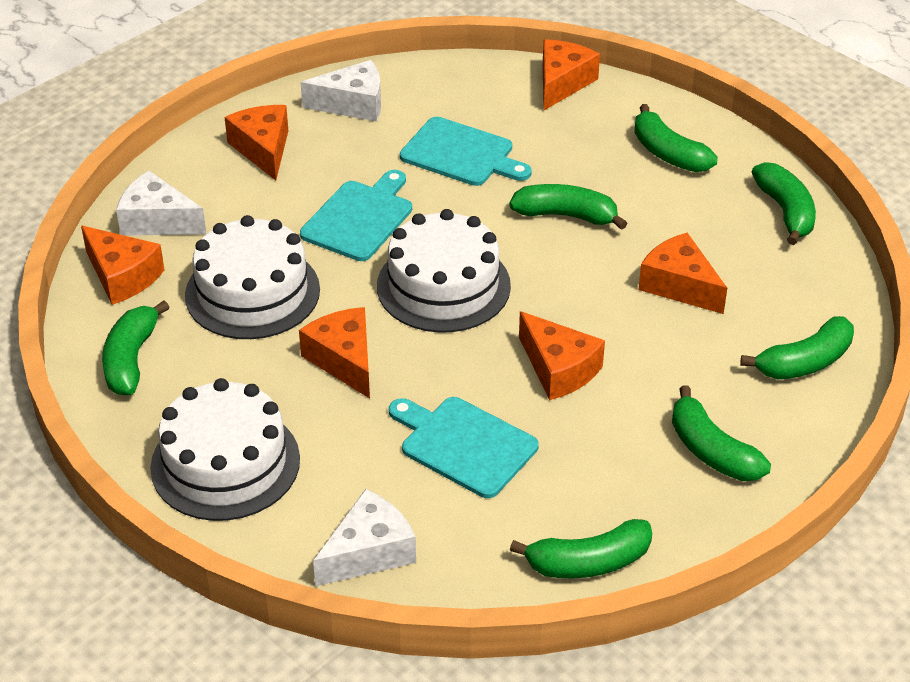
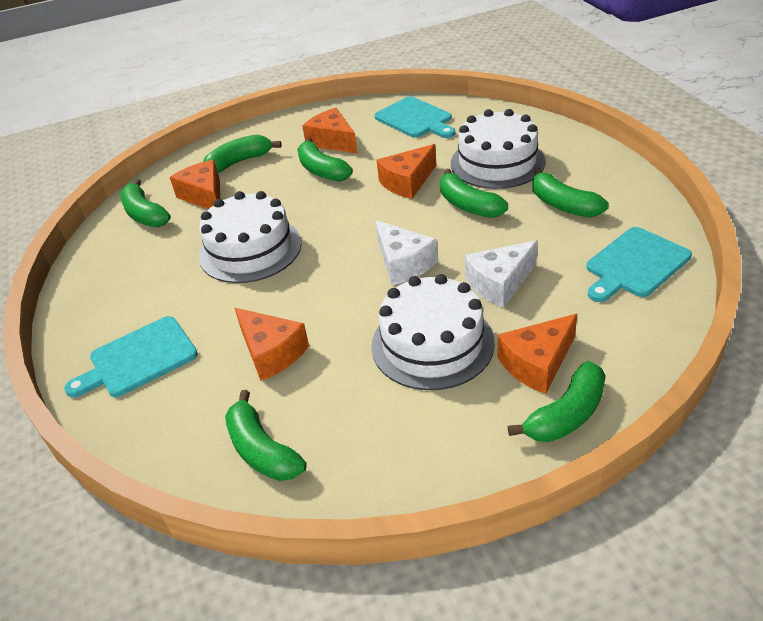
orange cheese: [81,226,165,305] [225,105,288,180] [299,307,370,398] [519,311,605,400] [543,39,600,110] [638,233,727,314] = 6 -> [170,160,220,209] [235,308,309,381] [303,108,358,154] [377,144,436,199] [498,314,577,394] = 5
white cheese: [116,171,206,236] [301,60,381,122] [313,489,416,586] = 3 -> [375,220,438,285] [465,240,538,308] = 2

